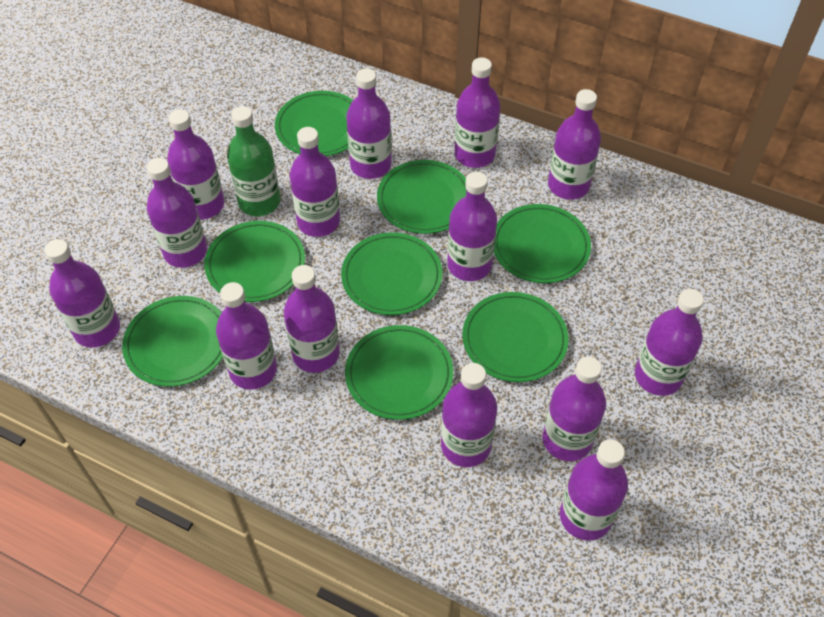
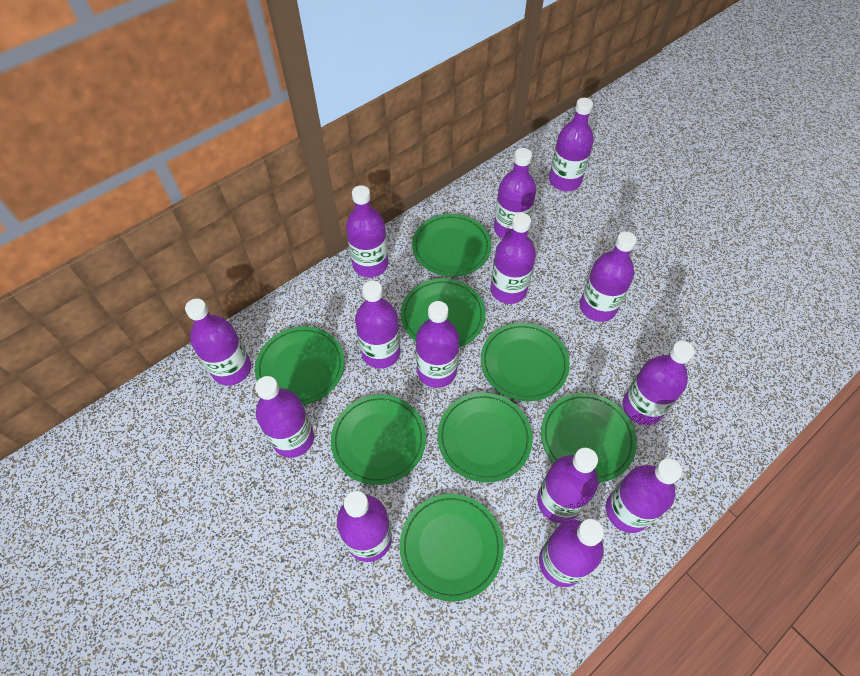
green bottle: [227,106,281,216] = 1 -> none = 0

